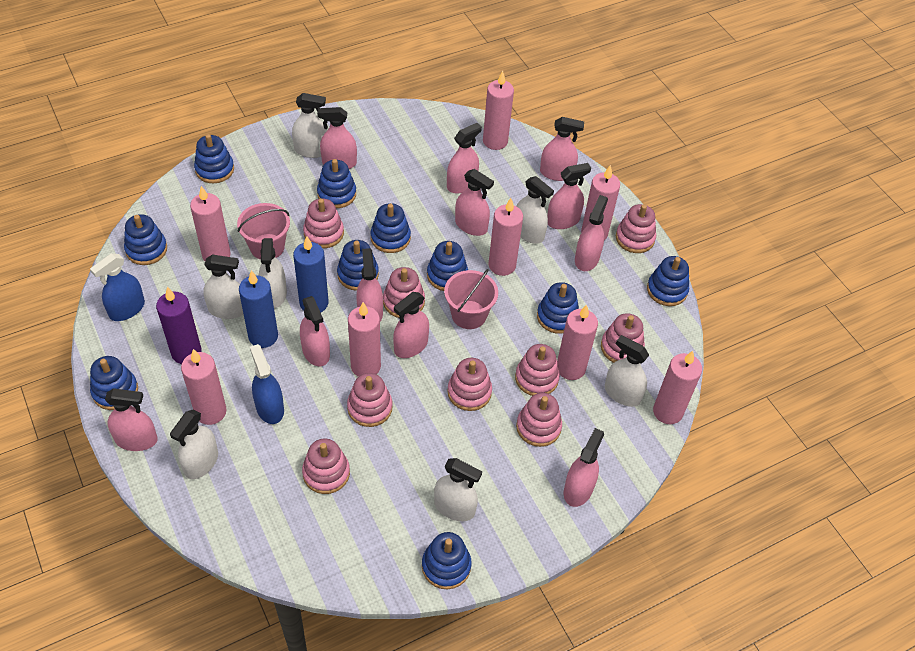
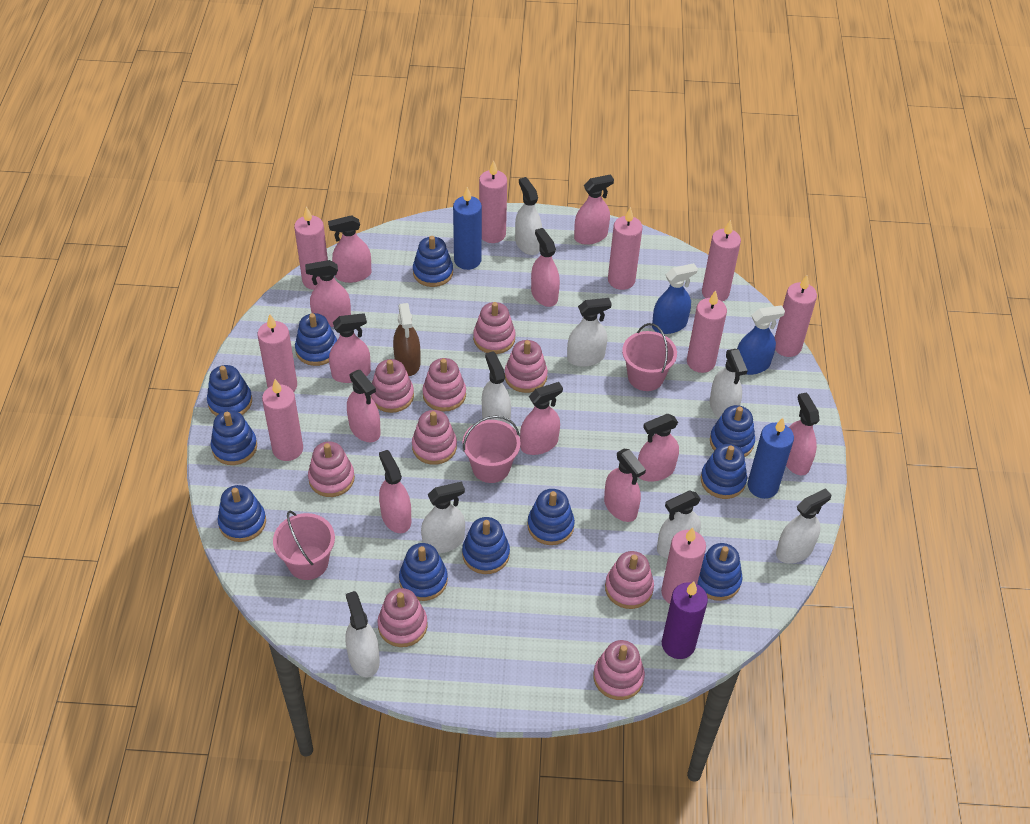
blue stacking toy: [90,356,138,410] [124,214,167,265] [194,134,234,184] [317,159,356,208] [337,240,379,291] [371,203,411,253] [422,532,472,589] [427,241,468,291] [537,282,579,334] [647,256,689,306] = 10 -> [207,365,252,416] [211,410,257,465] [218,485,266,542] [295,313,337,366] [399,543,448,601] [413,236,453,287] [462,517,510,574] [527,489,575,545] [697,543,743,601] [700,444,747,499] [710,405,755,457] = 11
brown spray bottle: none = 0 -> [393,303,421,376] = 1
pink bucket: [237,203,290,260] [444,269,498,329] = 2 -> [273,511,335,580] [463,415,521,483] [622,323,677,391] = 3
pink candle: [181,349,227,425] [190,186,231,261] [348,302,381,377] [483,71,514,150] [489,198,523,276] [557,304,598,380] [581,165,620,240] [653,351,702,424] = 8 -> [257,314,297,392] [262,379,303,461] [294,206,328,290] [479,160,507,243] [608,207,643,290] [661,527,706,604] [687,290,727,373] [702,220,741,302] [775,275,817,357] = 9
white spray bottle: [170,409,218,479] [203,254,244,319] [259,238,287,308] [292,93,327,158] [434,458,482,521] [516,176,554,244] [605,335,649,407] = 7 -> [345,591,380,678] [421,481,465,553] [482,351,511,425] [515,177,542,255] [567,298,612,367] [657,491,701,558] [710,349,748,418] [776,488,831,564] = 8

